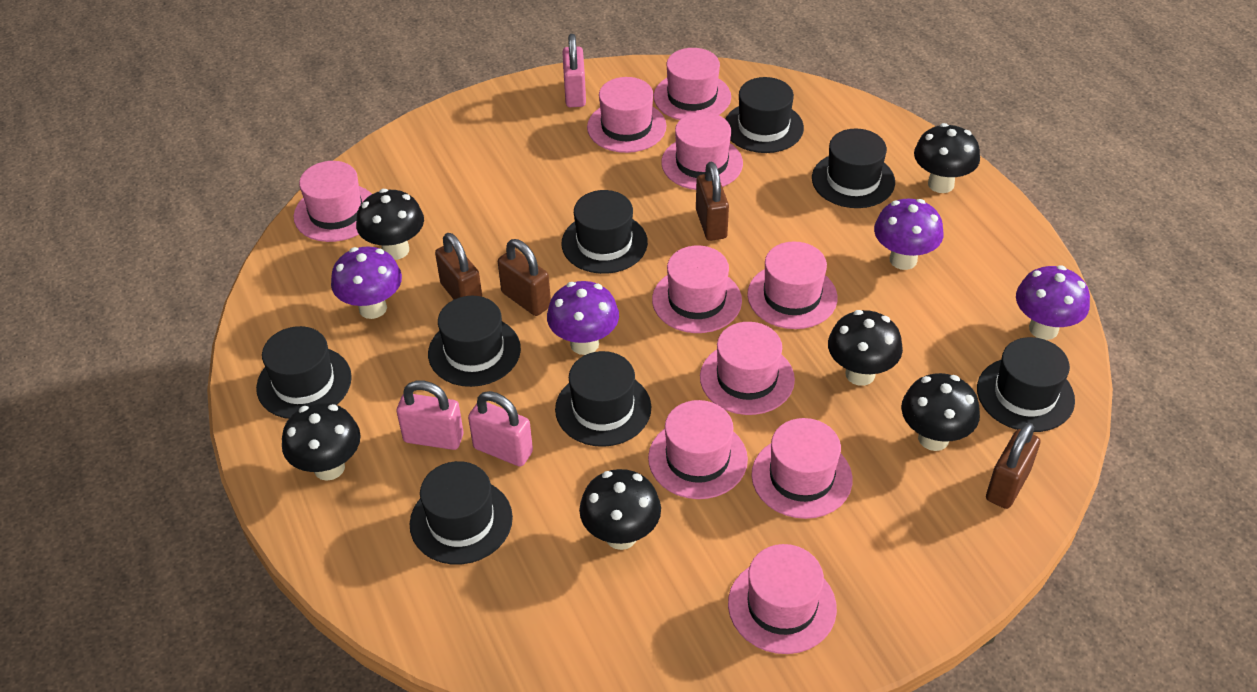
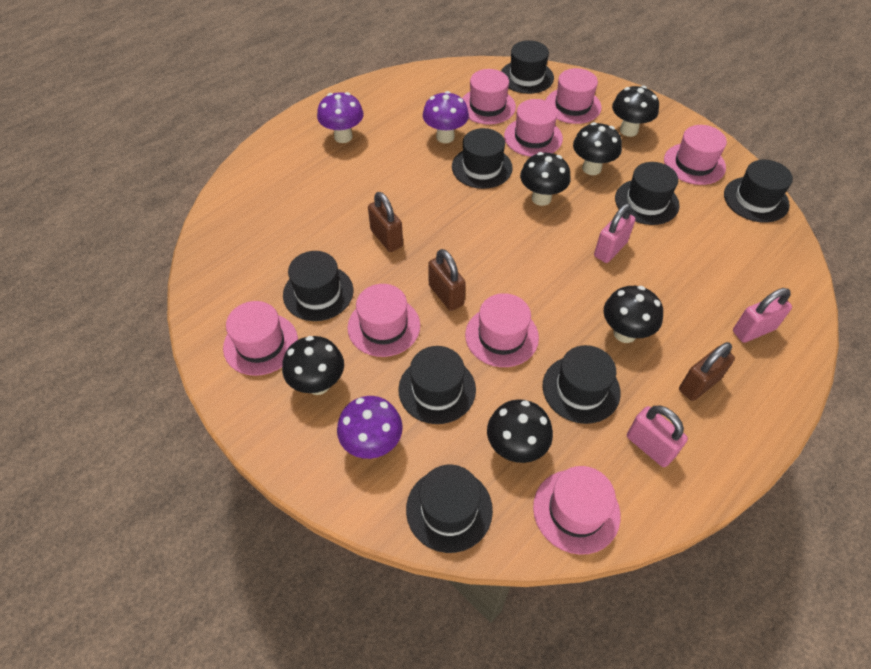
brown padlock: [435,233,482,299] [498,239,551,316] [696,162,729,241] [986,422,1041,509] = 4 -> [368,192,403,252] [428,249,466,311] [679,342,735,401] = 3
pink hat: [294,161,372,242] [587,77,667,153] [648,400,748,499] [652,245,742,333] [654,48,731,120] [661,112,743,190] [700,322,795,415] [728,544,837,654] [747,241,837,329] [751,418,853,519] = 10 -> [223,301,298,376] [347,284,420,357] [462,69,516,125] [465,293,539,367] [504,99,563,157] [533,466,620,555] [545,68,602,124] [664,125,727,185] = 8
purple mushroom: [331,246,402,319] [547,281,619,355] [874,199,944,270] [1016,265,1090,340] = 4 -> [317,92,364,143] [337,396,403,459] [423,91,469,143] = 3

